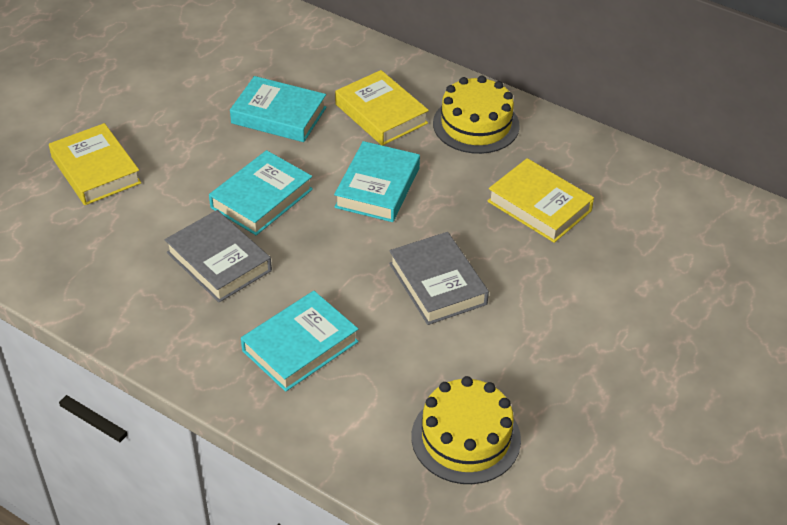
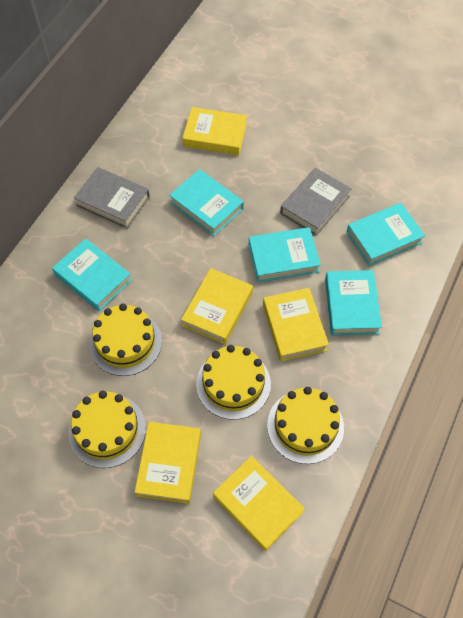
turquoise book: [209,150,313,235] [230,76,326,142] [241,291,359,392] [334,141,420,222] = 4 -> [52,238,132,311] [169,169,244,236] [249,227,321,282] [325,270,382,335] [347,203,425,266] = 5
yellow book: [49,123,141,205] [335,70,429,146] [487,158,594,243] = 3 -> [135,422,201,504] [181,268,253,344] [182,107,247,155] [213,456,305,551] [263,288,329,362] = 5
yellow cake: [411,376,521,484] [433,76,520,154] = 2 -> [68,391,146,468] [89,304,162,376] [196,345,271,420] [267,387,344,464] = 4

